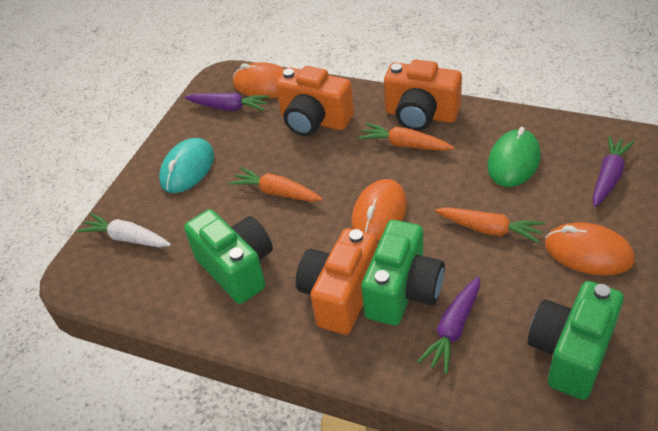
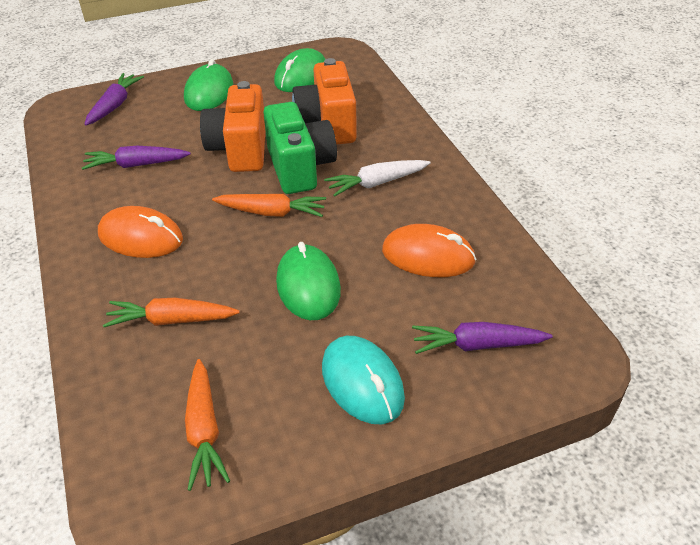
green camera: [184,209,273,304] [361,220,445,325] [527,281,624,400] = 3 -> [263,102,337,194] = 1
green mouse: [487,127,541,187] = 1 -> [184,59,233,111] [274,48,325,92] [276,242,341,320] = 3
orange camera: [276,66,354,136] [296,228,378,335] [384,60,462,131] = 3 -> [200,81,265,172] [292,58,357,145] = 2
orange mouse: [233,62,285,98] [352,179,407,241] [545,222,635,275] = 3 -> [98,206,183,258] [382,224,476,277] = 2

